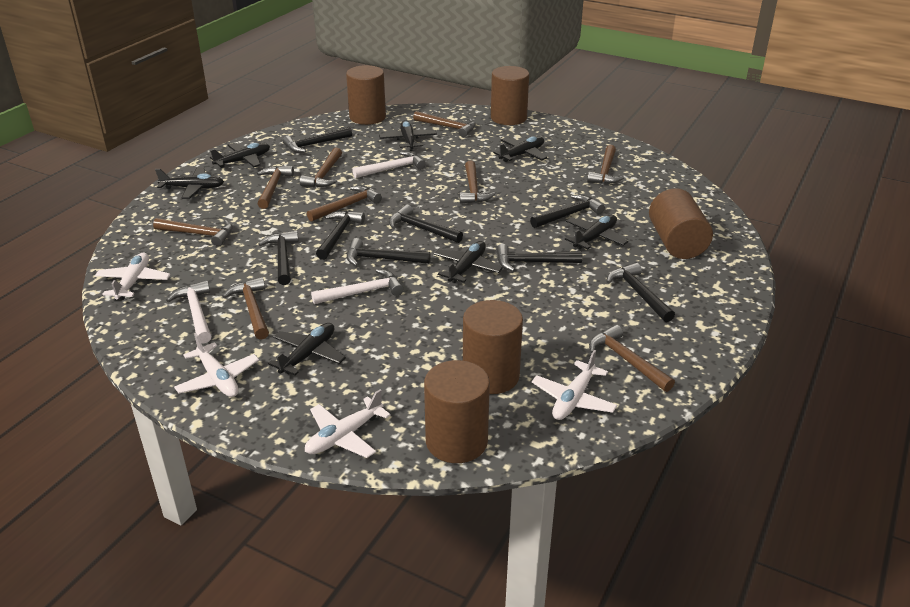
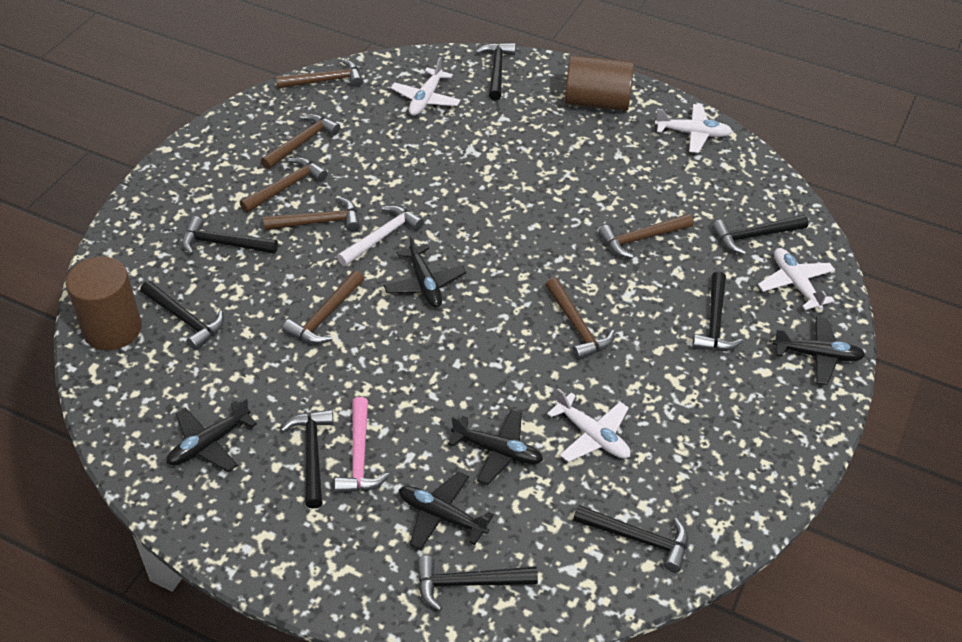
black plane: [155,167,224,199] [210,143,270,168] [268,323,346,375] [379,120,437,151] [434,241,503,283] [493,137,547,162] [565,215,628,249] = 7 -> [167,398,257,472] [384,234,466,308] [399,472,494,550] [448,410,543,485] [773,317,865,385] = 5
brown cylinder: [346,65,386,125] [424,360,490,463] [463,300,523,394] [491,66,529,125] [649,188,713,259] = 5 -> [66,256,142,350] [565,55,634,111] = 2
brown hammer: [153,218,233,247] [222,277,269,340] [257,166,294,209] [300,148,342,187] [307,186,382,222] [413,111,476,137] [459,161,496,204] [587,145,624,184] [589,324,675,392] = 9 -> [240,157,328,213] [261,114,340,169] [263,197,360,232] [276,59,363,89] [282,270,364,344] [545,278,615,360] [598,213,694,258] = 7
pink hammer: none = 0 -> [334,397,390,494] = 1
white hammer: [166,280,211,343] [311,269,404,304] [352,152,426,178] = 3 -> [337,205,424,266] = 1

